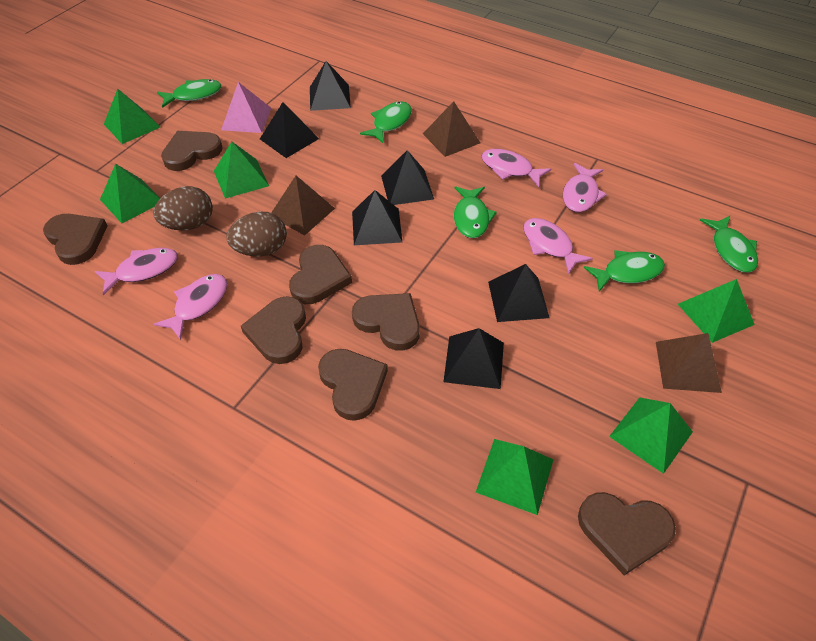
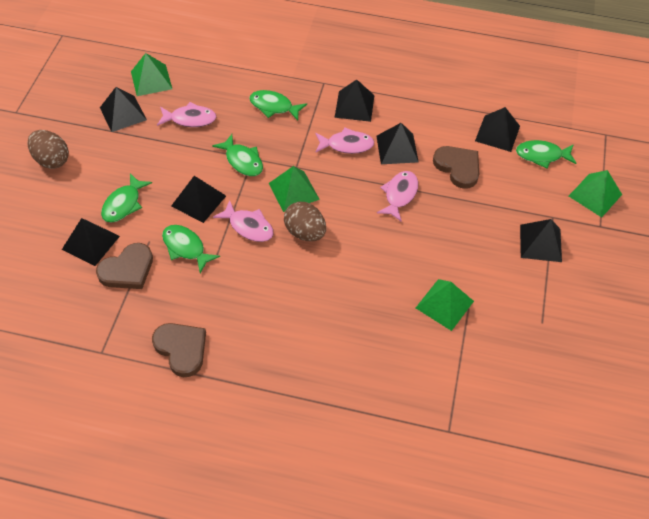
black pyramid: [260,102,319,158] [310,61,351,111] [352,190,402,245] [381,150,434,205] [443,328,504,389] [488,264,549,322] = 6 -> [62,218,120,266] [100,87,147,132] [171,176,226,223] [334,79,375,122] [376,123,419,164] [475,107,520,152] [520,219,562,262] = 7
brown heart: [43,214,107,265] [161,131,223,171] [241,296,306,364] [289,245,352,304] [318,349,388,421] [352,293,420,351] [578,492,676,575] = 7 -> [96,243,153,289] [152,323,206,377] [433,146,479,189] = 3
brown pyramid: [271,176,335,236] [423,101,480,157] [656,333,722,393] = 3 -> none = 0
green pyramid: [100,164,160,223] [104,89,160,144] [214,142,269,199] [476,439,554,515] [609,397,693,474] [678,279,755,343] = 6 -> [131,53,172,96] [269,166,320,212] [416,279,474,331] [569,170,622,217] = 4
pink fish: [95,248,178,296] [153,274,227,340] [481,149,551,187] [523,218,593,274] [563,163,607,212] = 5 -> [157,102,216,127] [213,200,273,242] [315,128,375,154] [377,171,418,222] = 4
pink pyramid: [221,82,271,133] = 1 -> none = 0

